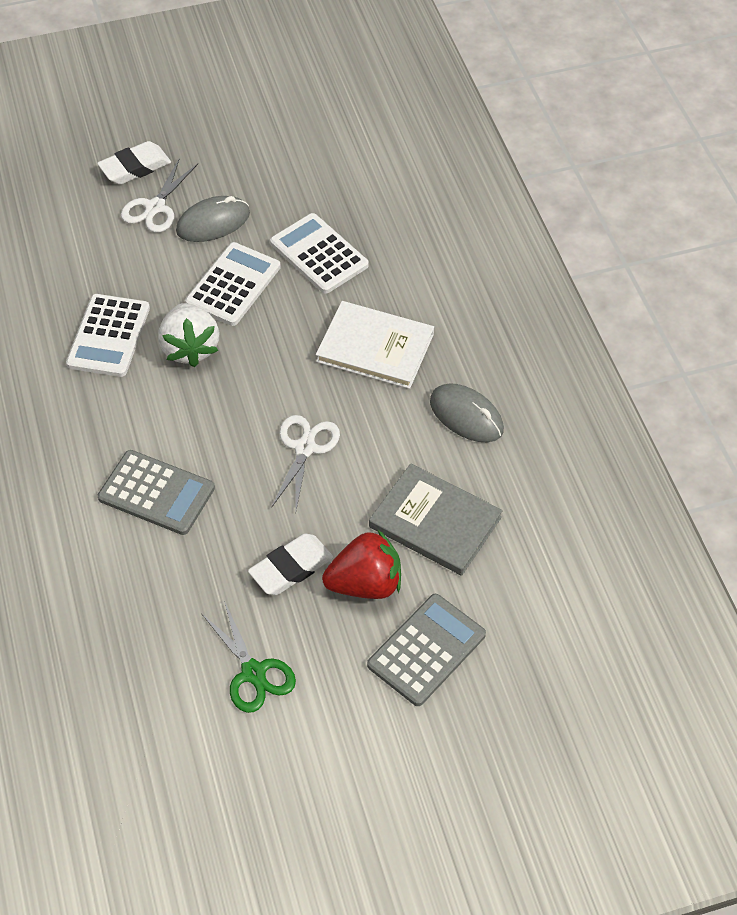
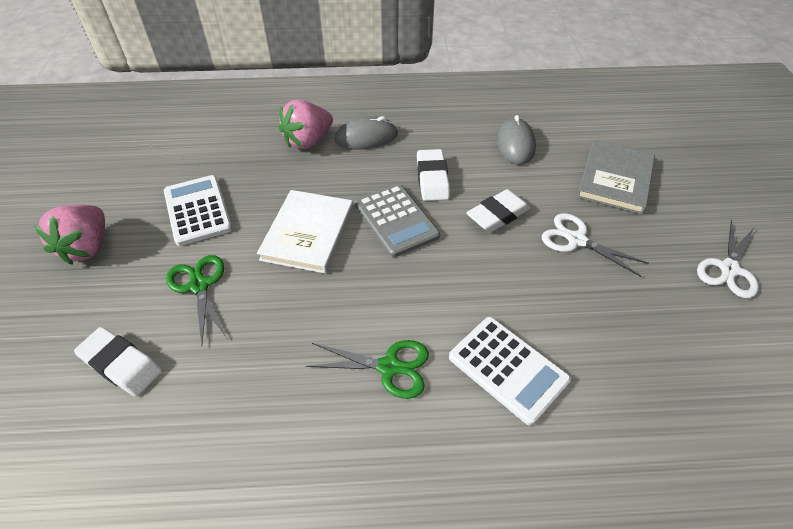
green scissors: [201,601,296,713] = 1 -> [166,255,227,346] [306,340,429,399] = 2
grey calculator: [98,450,215,535] [367,594,486,706] = 2 -> [355,184,440,257] = 1
pink strawberry: none = 0 -> [34,205,105,265] [279,100,333,149] = 2
red strawberry: [322,530,401,599] = 1 -> none = 0
white calculator: [66,294,150,377] [185,242,281,326] [270,213,369,294] = 3 -> [164,175,232,246] [449,317,571,426] = 2
white eraser: [97,141,171,185] [248,534,333,595] = 2 -> [74,327,162,397] [417,149,450,201] [466,189,531,233] = 3
white strawberry: [158,303,219,367] = 1 -> none = 0

